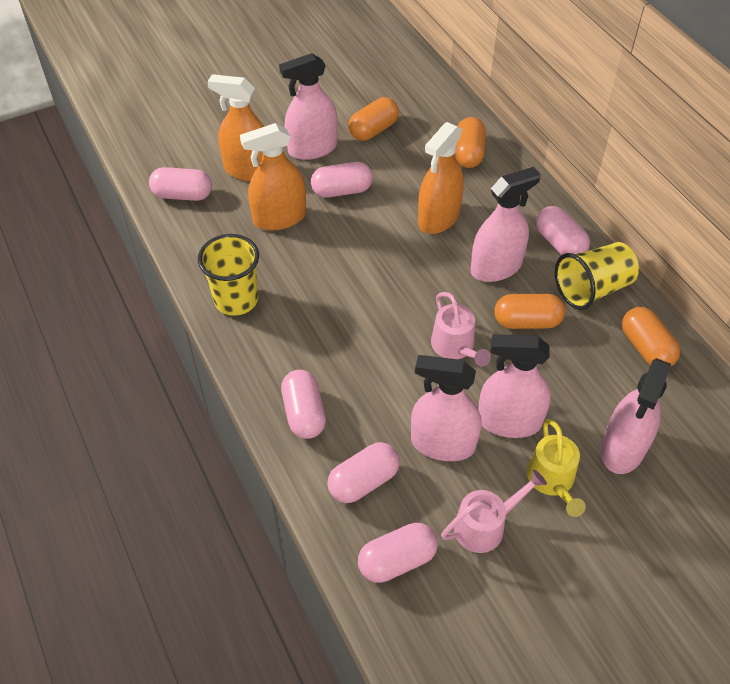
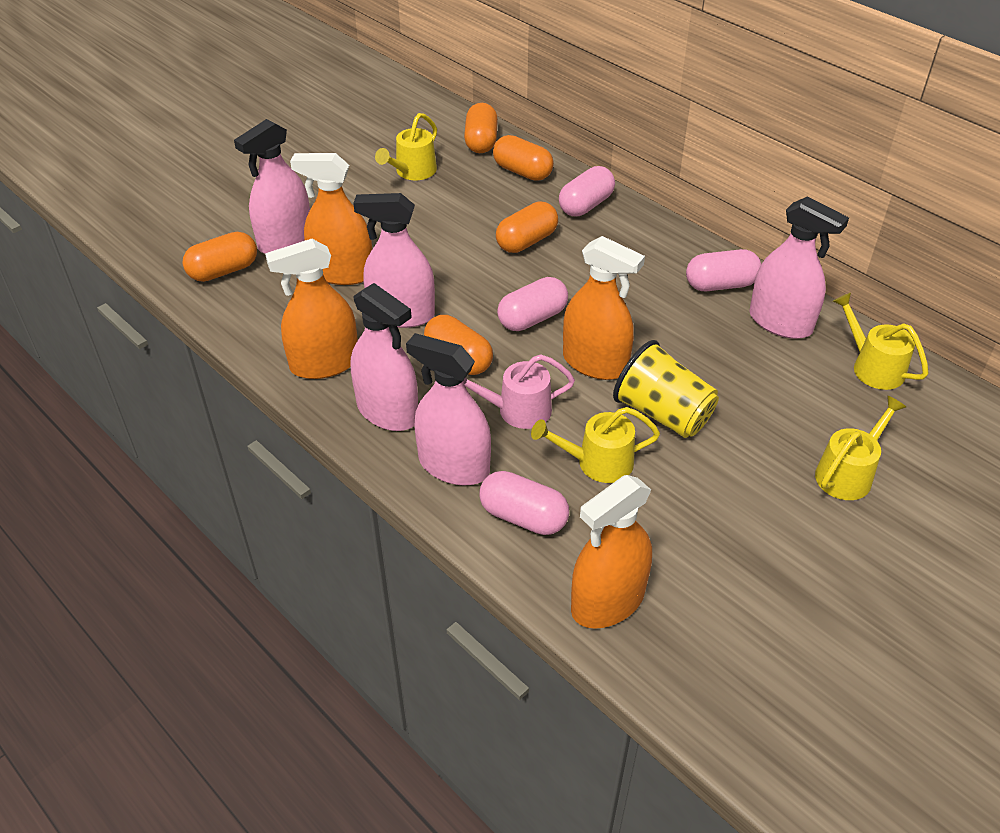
orange capsule: [349,97,399,141] [454,117,486,168] [494,294,565,329] [622,307,680,366] = 4 -> [183,232,257,282] [424,315,493,375] [464,103,498,153] [493,135,554,181] [496,202,558,253] = 5
orange spray bottle: [207,74,264,182] [240,123,306,231] [418,122,464,234] = 3 -> [265,239,358,379] [290,153,372,285] [563,236,645,380] [571,475,652,629] = 4
pink capsule: [149,167,212,201] [281,369,326,439] [311,162,373,198] [327,442,400,503] [358,523,438,583] [536,206,590,255] = 6 -> [479,471,569,535] [497,277,568,331] [559,166,615,216] [686,249,761,291] = 4
pink watering can: [431,292,491,366] [441,469,547,553] = 2 -> [463,354,575,429] = 1
yellow cup: [198,234,259,316] [555,242,639,310] = 2 -> [613,340,719,438] = 1
yellow watering can: [527,419,586,517] = 1 -> [375,113,437,180] [531,407,660,483] [815,396,906,500] [833,293,928,390] = 4

